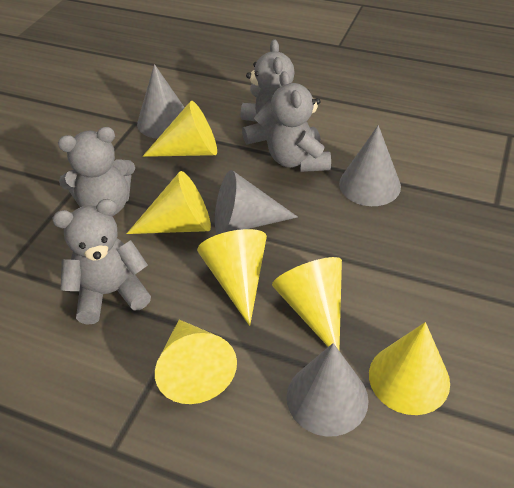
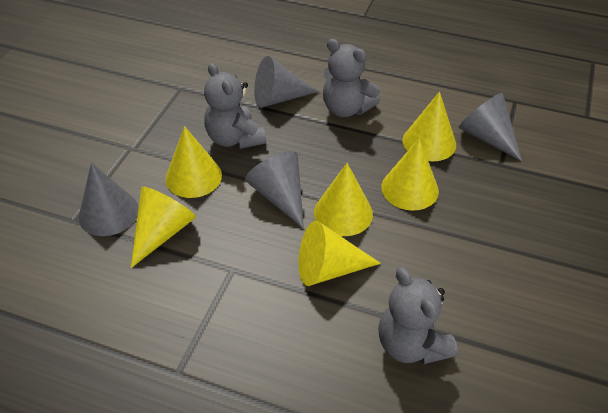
grey teddy bear: [52,199,151,324] [58,127,135,216] [241,39,294,144] [267,71,331,172] = 4 -> [204,63,266,149] [323,39,380,117] [378,267,458,365] = 3

